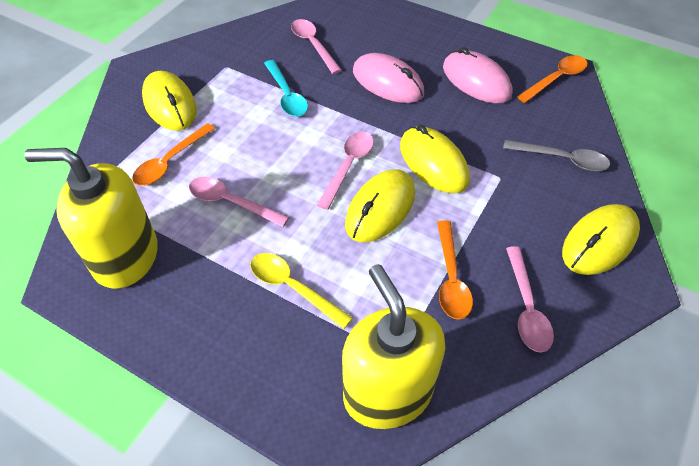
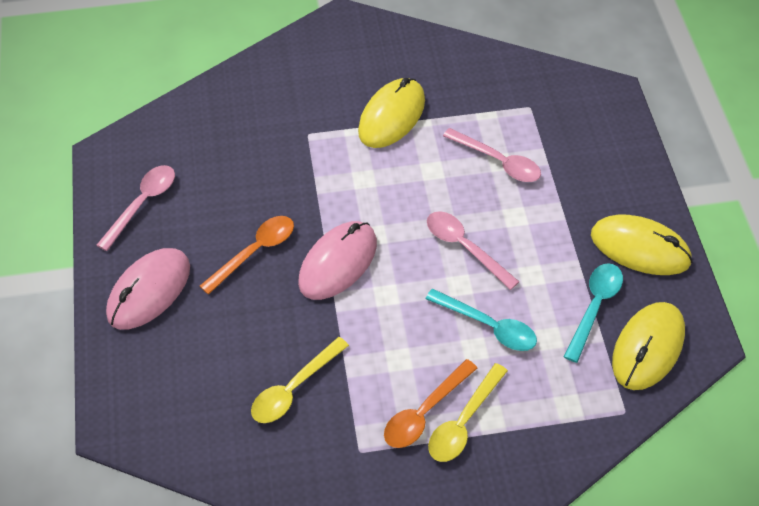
grey spoon: [503,140,610,171] = 1 -> none = 0
orange spoon: [132,123,215,186] [437,220,473,320] [517,55,587,103] = 3 -> [200,216,294,294] [384,359,477,448] = 2
pink spoon: [189,177,289,227] [291,19,342,74] [317,132,374,210] [506,246,554,353] = 4 -> [97,165,175,251] [427,211,519,290] [443,128,541,182] = 3
turquoise spoon: [264,60,308,117] = 1 -> [425,289,537,351] [564,263,623,363] = 2
yellow mouse: [142,71,197,131] [345,169,415,242] [400,125,470,193] [562,204,640,275] = 4 -> [358,78,425,148] [591,214,693,275] [612,302,685,390] = 3
yellow soap dispenser: [24,148,158,289] [342,264,445,429] = 2 -> none = 0
yellow spoon: [250,253,353,329] = 1 -> [251,337,349,423] [428,363,508,462] = 2

